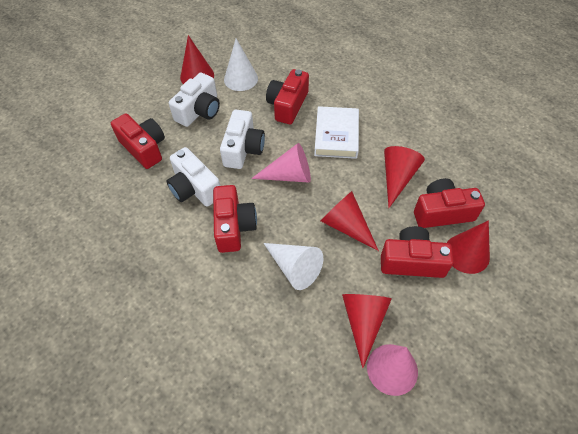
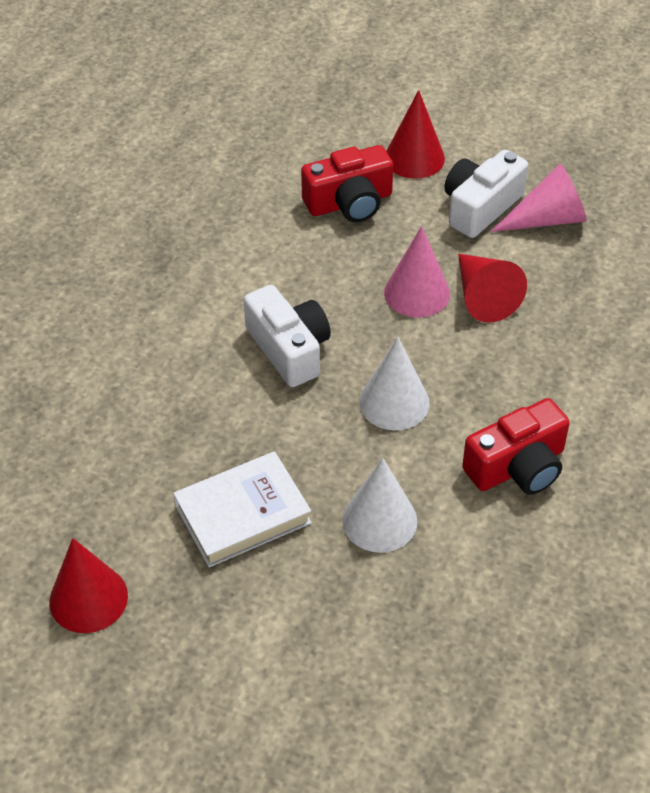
red camera: [111,113,165,169] [213,185,257,253] [266,69,309,124] [381,226,454,278] [414,178,485,228] = 5 -> [301,145,393,222] [462,398,570,495] = 2
red cone: [180,35,214,84] [320,191,379,251] [342,294,392,368] [384,146,425,208] [447,220,490,274] = 5 -> [49,538,128,633] [386,90,445,179] [458,254,527,323] = 3
white camera: [167,147,220,207] [169,73,220,127] [220,110,265,169] = 3 -> [244,285,331,387] [444,150,528,238] = 2

